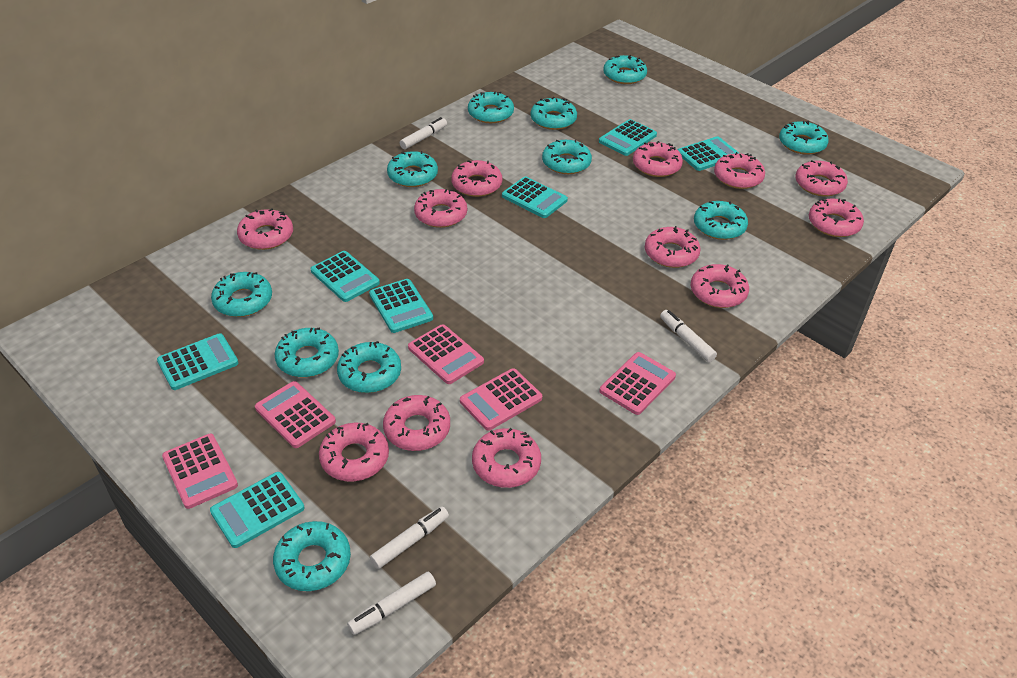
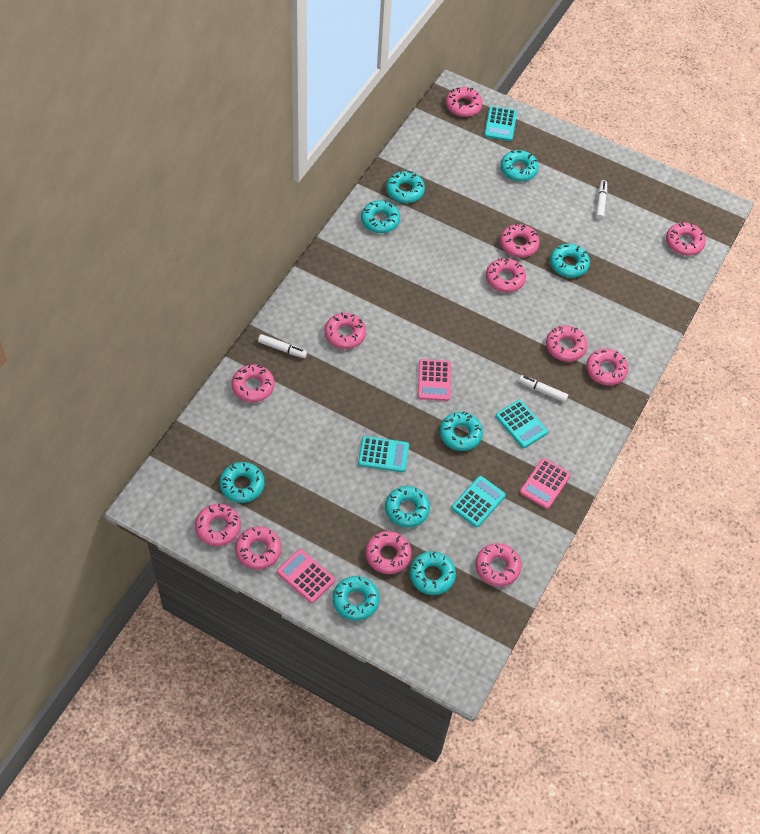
pink calculator: [162,434,238,509] [255,381,336,448] [408,324,484,384] [460,368,542,431] [599,352,676,415] = 5 -> [277,549,335,603] [418,359,451,401] [520,458,571,509] = 3
turquoise calculator: [157,333,238,390] [210,472,305,548] [310,251,380,302] [369,279,433,333] [502,177,568,218] [599,119,657,156] [678,136,739,171] = 7 -> [358,436,409,472] [451,476,506,527] [484,106,517,141] [495,400,548,448] = 4
turquoise donut: [211,272,272,317] [273,521,351,591] [275,327,339,377] [337,341,401,393] [387,151,438,187] [468,91,514,123] [531,97,577,130] [542,140,592,174] [603,55,647,84] [694,201,748,240] [779,121,829,155] = 11 -> [220,462,264,503] [333,576,379,621] [361,200,400,233] [385,486,430,528] [386,170,425,203] [410,551,456,595] [440,411,483,451] [500,150,539,181] [550,244,590,278] = 9
white marker: [347,572,436,635] [370,507,449,569] [400,117,447,149] [660,310,717,362] = 4 -> [258,334,307,358] [518,375,568,402] [596,180,607,220] = 3

